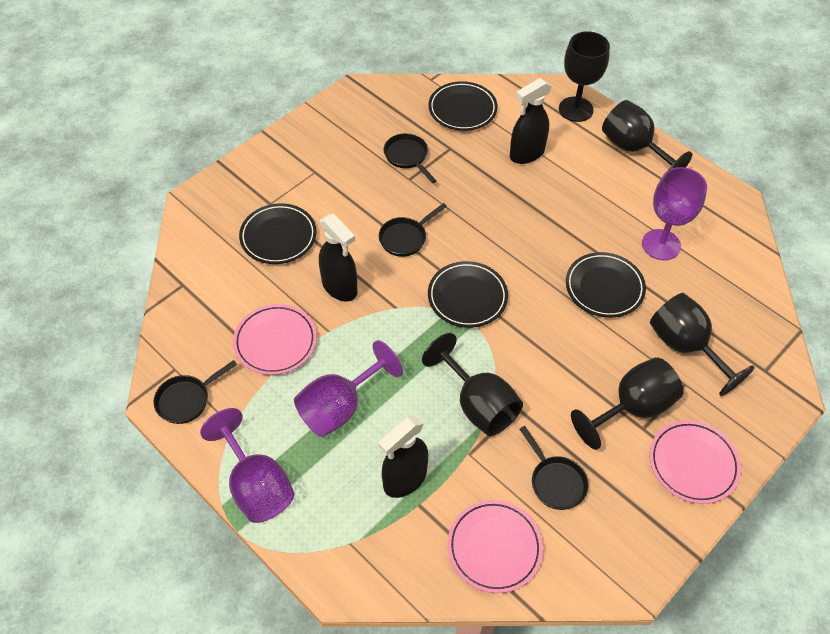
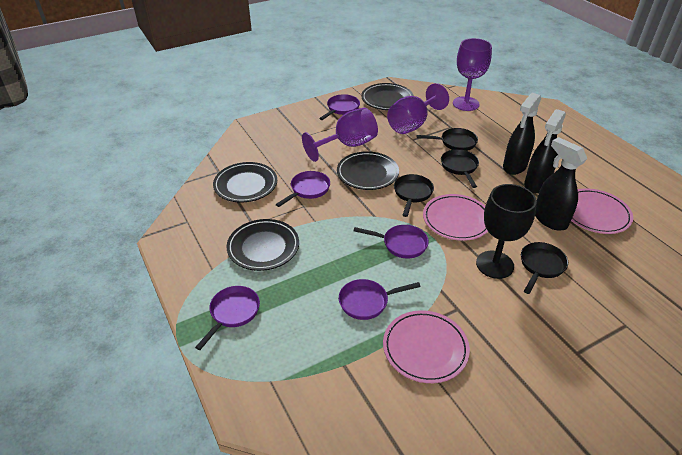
black goblet: [422,333,523,436] [559,31,610,122] [571,357,684,450] [602,100,692,170] [650,293,755,396] = 5 -> [476,184,537,279] = 1
purple pan: none = 0 -> [195,286,260,350] [275,171,330,207] [319,94,360,120] [339,279,421,320] [354,225,429,259] = 5

